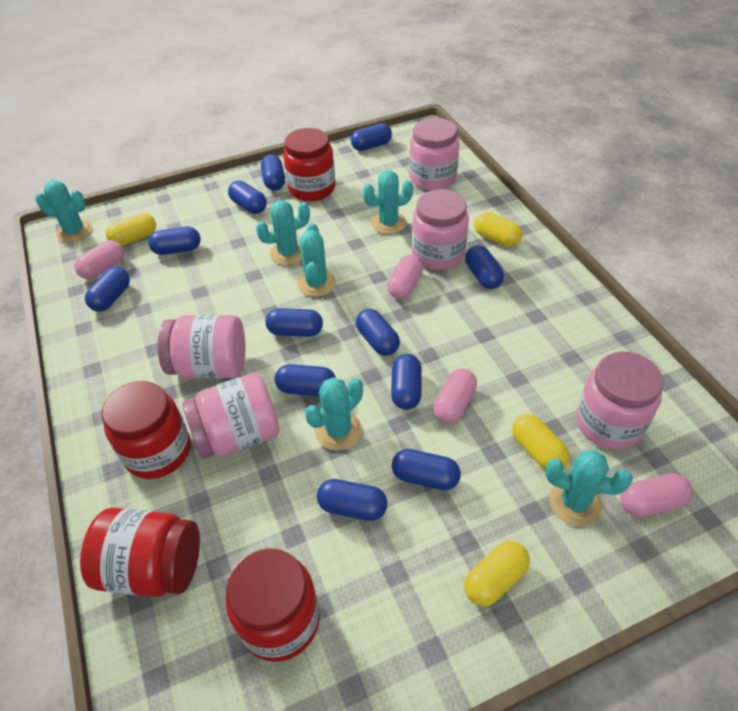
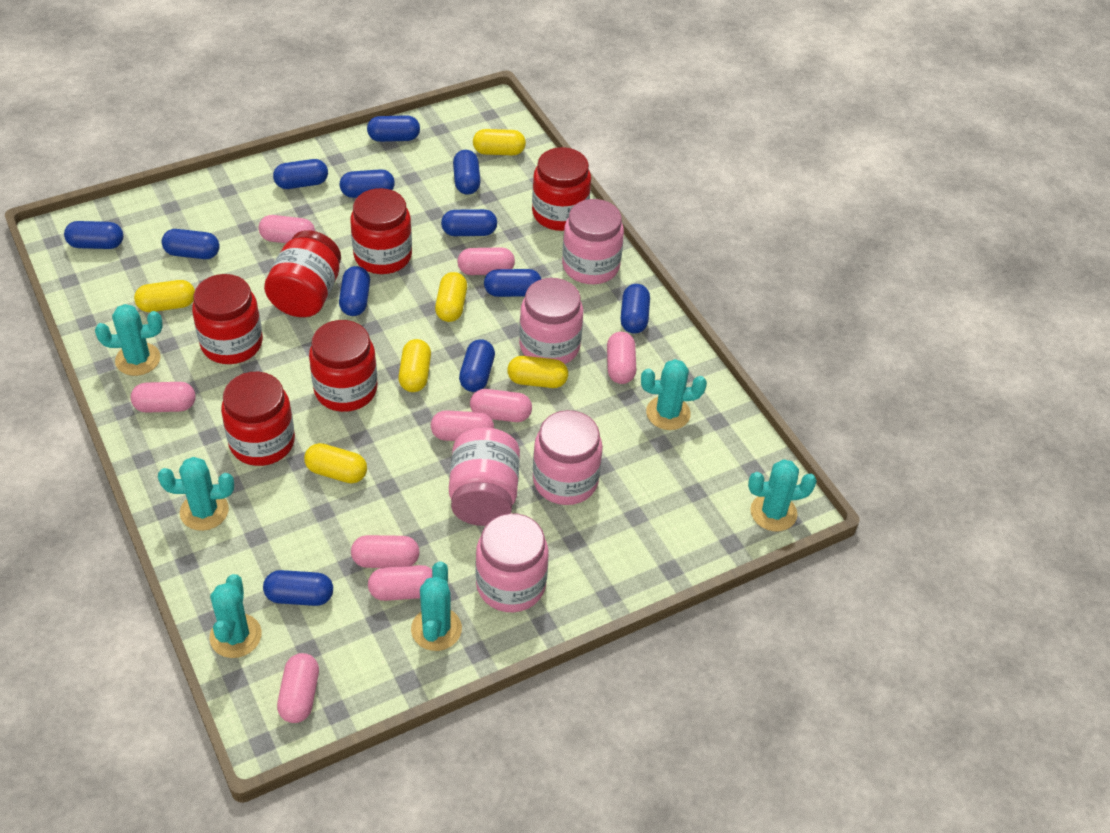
pink capsule: [74,240,124,279] [387,254,423,299] [433,369,477,423] [620,473,693,517] = 4 -> [131,382,196,413] [259,215,315,243] [277,653,319,723] [351,535,420,568] [368,565,432,601] [431,410,494,441] [457,247,515,275] [470,389,532,422] [607,332,636,384] = 9
red jar: [80,508,200,597] [102,381,190,479] [226,548,320,662] [283,128,335,201] = 4 -> [192,274,263,364] [221,372,295,466] [264,230,341,317] [309,320,377,412] [350,188,412,274] [532,147,591,231] = 6
yellow capsule: [106,213,156,246] [464,541,530,606] [474,212,523,247] [512,414,570,470] = 4 -> [134,280,195,312] [304,443,367,483] [398,339,431,392] [435,272,467,322] [473,129,526,155] [507,356,568,388] = 6

